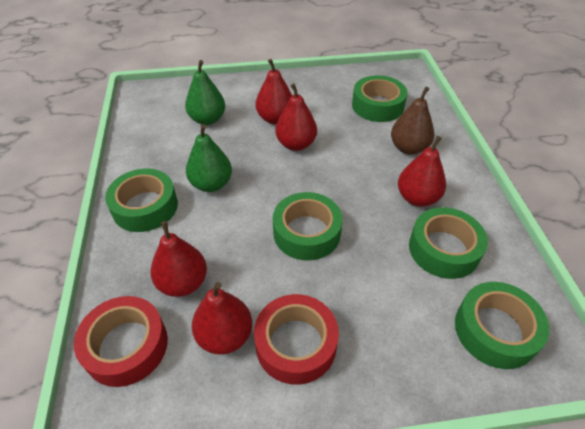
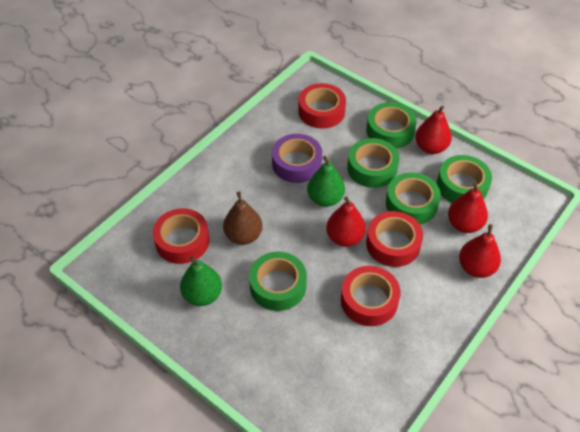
purple tape: none = 0 -> [272,134,322,183] = 1
red pear: [150,221,207,297] [192,282,252,355] [255,59,292,124] [276,83,317,151] [398,136,446,207] = 5 -> [326,196,366,247] [415,105,452,154] [448,182,488,233] [459,224,501,278] = 4
red tape: [74,296,168,387] [254,294,339,385] = 2 -> [153,208,210,264] [298,83,346,129] [341,266,401,326] [366,211,423,267] = 4

